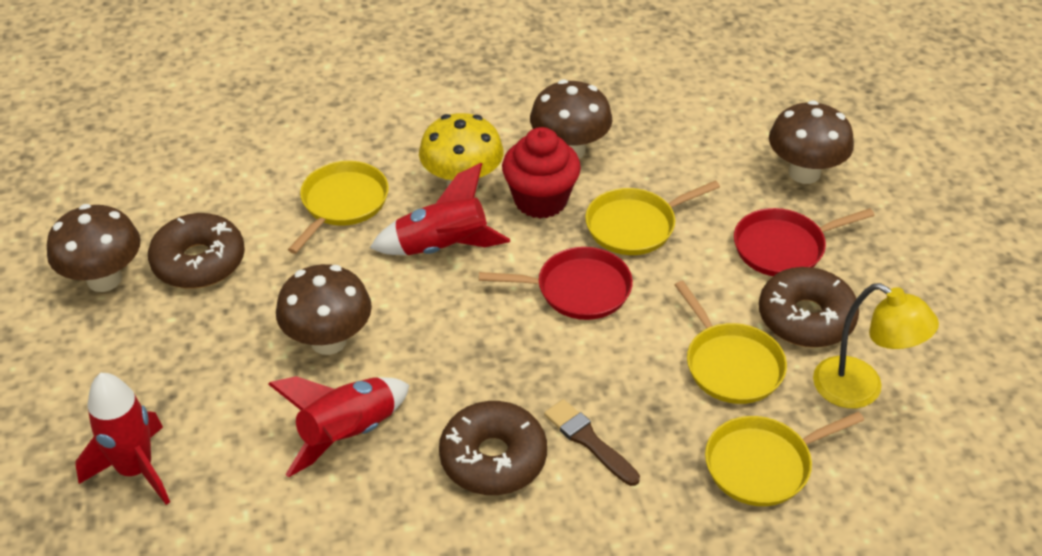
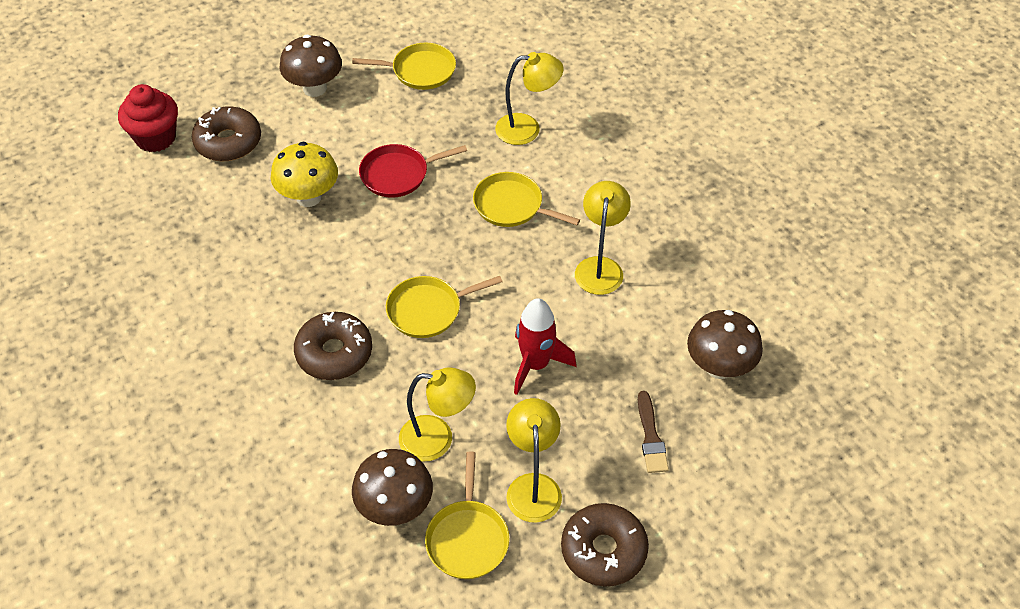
brown mushroom: [47,204,140,292] [276,264,372,355] [530,79,612,159] [769,100,854,184] = 4 -> [280,35,342,97] [352,449,433,526] [687,310,763,379] = 3
red pan: [479,247,633,320] [734,208,875,276] = 2 -> [359,144,467,198] = 1
red rocket: [75,373,170,505] [268,376,410,478] [370,163,510,255] = 3 -> [514,298,576,395] = 1
yellow lamp: [813,283,939,408] = 1 -> [399,367,476,462] [495,52,563,145] [506,398,562,523] [575,181,631,295] = 4

